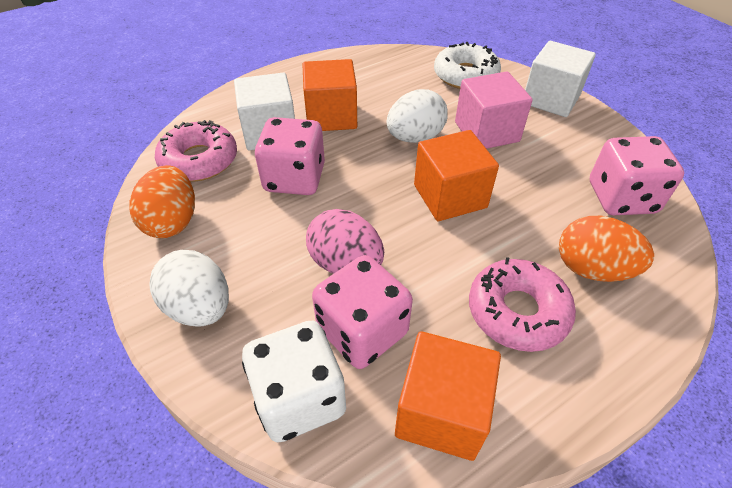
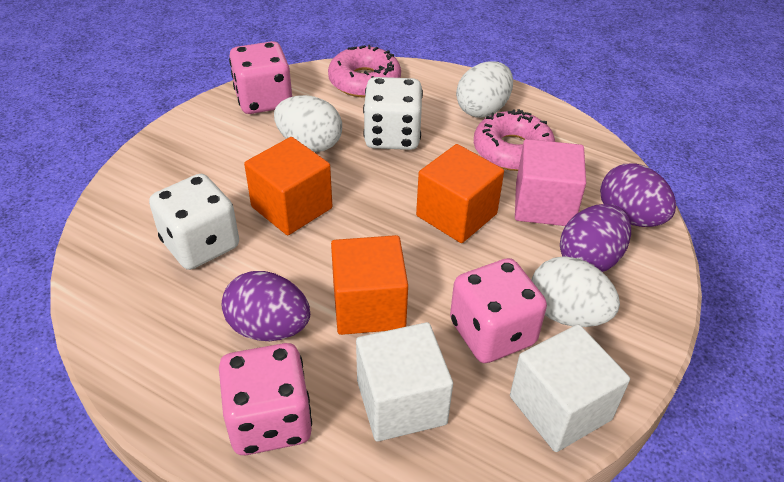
orange egg: [129,165,195,238] [559,216,654,282] = 2 -> none = 0
pink egg: [306,209,384,274] = 1 -> none = 0
purple egg: none = 0 -> [222,271,310,341] [560,204,631,272] [600,163,676,227] = 3
white dice: [242,320,346,442] = 1 -> [149,174,239,270] [363,77,423,150] = 2
white donut: [434,42,501,89] = 1 -> none = 0
white egg: [149,250,229,327] [386,89,448,143] = 2 -> [274,95,342,152] [456,61,513,118] [531,256,620,327] = 3

